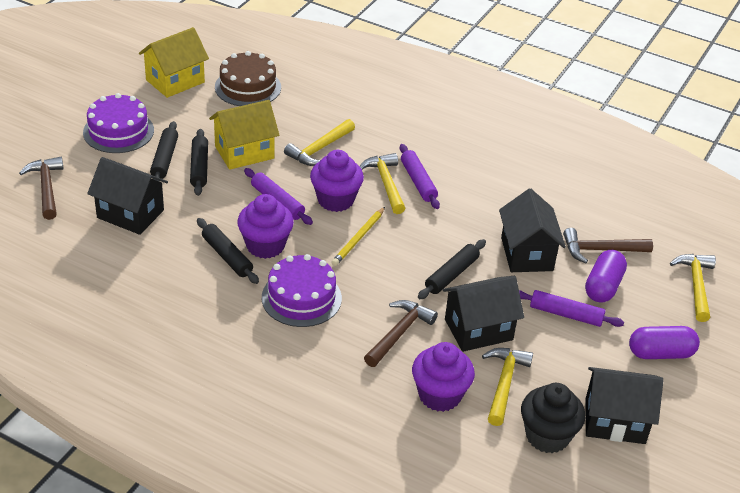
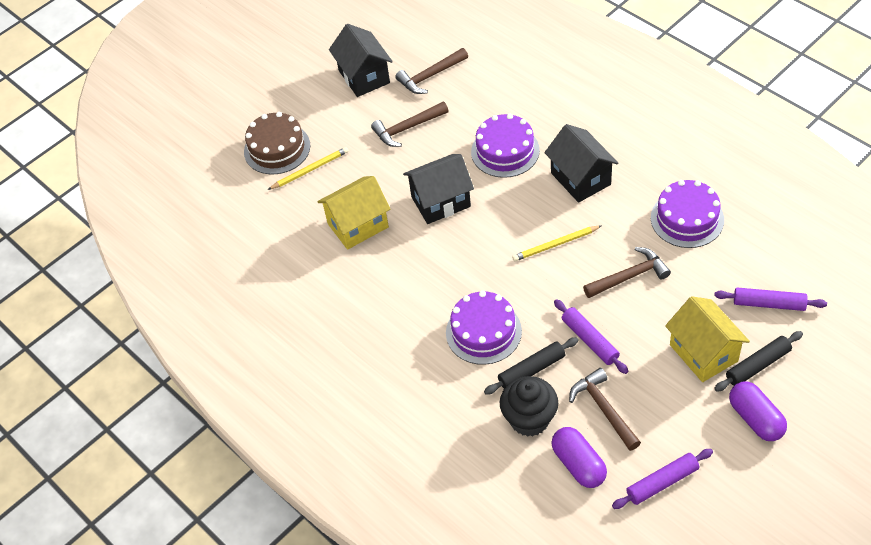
black house: [87,157,168,235] [443,276,524,352] [499,189,566,272] [585,367,663,444] = 4 -> [329,24,393,97] [403,154,474,224] [544,124,618,203] = 3
black rolling pin: [150,121,178,182] [190,129,208,196] [197,218,259,284] [418,239,486,299] = 4 -> [484,337,578,395] [714,331,803,392] = 2
brown hammer: [19,157,64,220] [364,300,438,367] [563,228,653,263] = 3 -> [371,102,449,147] [395,48,468,94] [569,368,641,451] [583,247,671,298] = 4
purple cake: [83,93,154,153] [262,254,342,327] = 2 -> [446,291,522,365] [471,114,540,178] [651,180,724,248] = 3
purple cupcake: [237,194,294,259] [310,150,364,212] [412,342,475,412] = 3 -> none = 0
yellow hammer: [284,119,355,166] [360,153,405,214] [482,348,533,426] [670,254,716,322] = 4 -> none = 0
yellow pencil: [331,207,385,266] = 1 -> [268,147,349,190] [512,225,602,261] = 2

